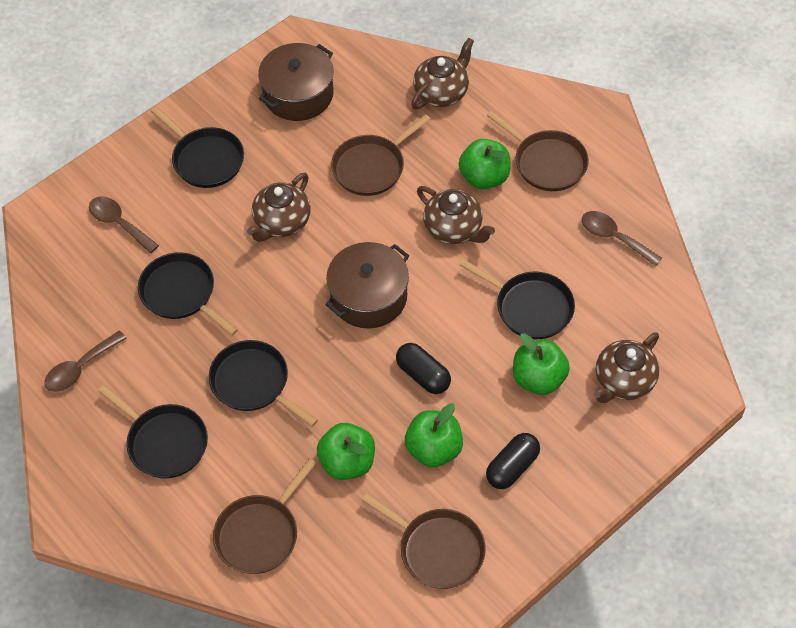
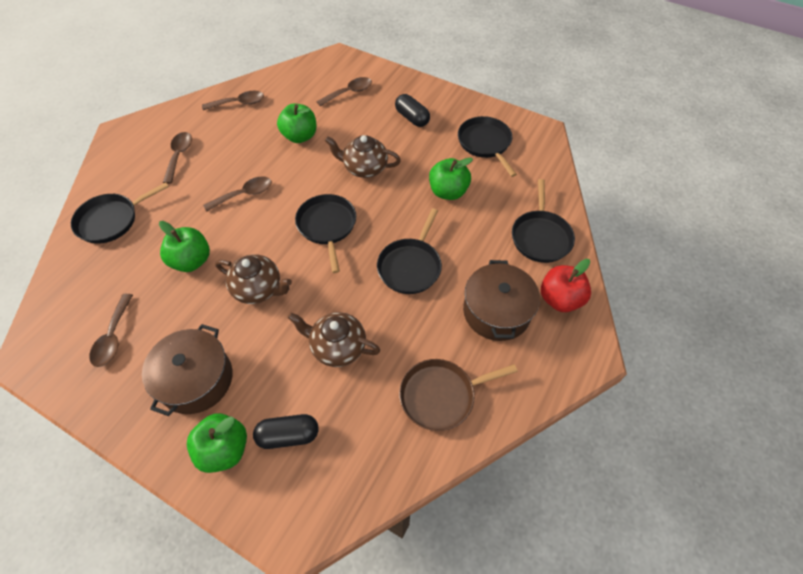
brown pan: [213,458,316,574] [331,114,431,196] [361,493,486,589] [487,111,589,191] = 4 -> [399,359,518,431] = 1
brown spoon: [44,330,127,392] [89,196,159,253] [582,211,662,266] = 3 -> [90,294,133,367] [163,132,192,184] [202,91,264,110] [203,176,272,212] [316,77,372,106] = 5
brown teapot: [247,173,311,242] [411,38,474,109] [417,186,495,244] [594,332,659,403] = 4 -> [215,254,292,304] [288,312,380,367] [325,135,401,178] = 3
red apple: none = 0 -> [541,259,591,312] = 1

